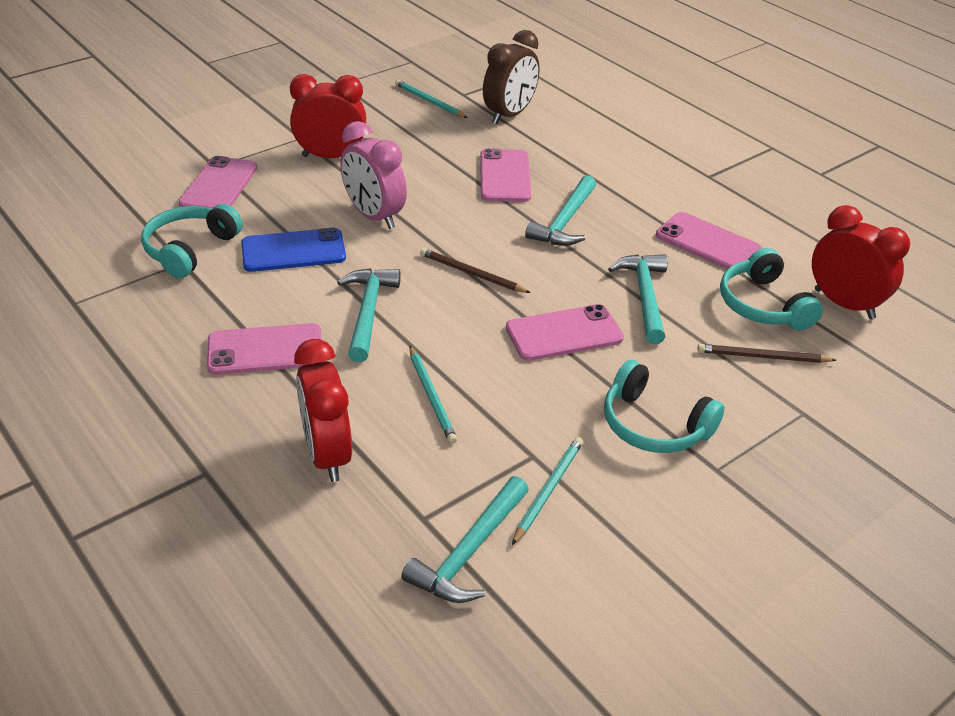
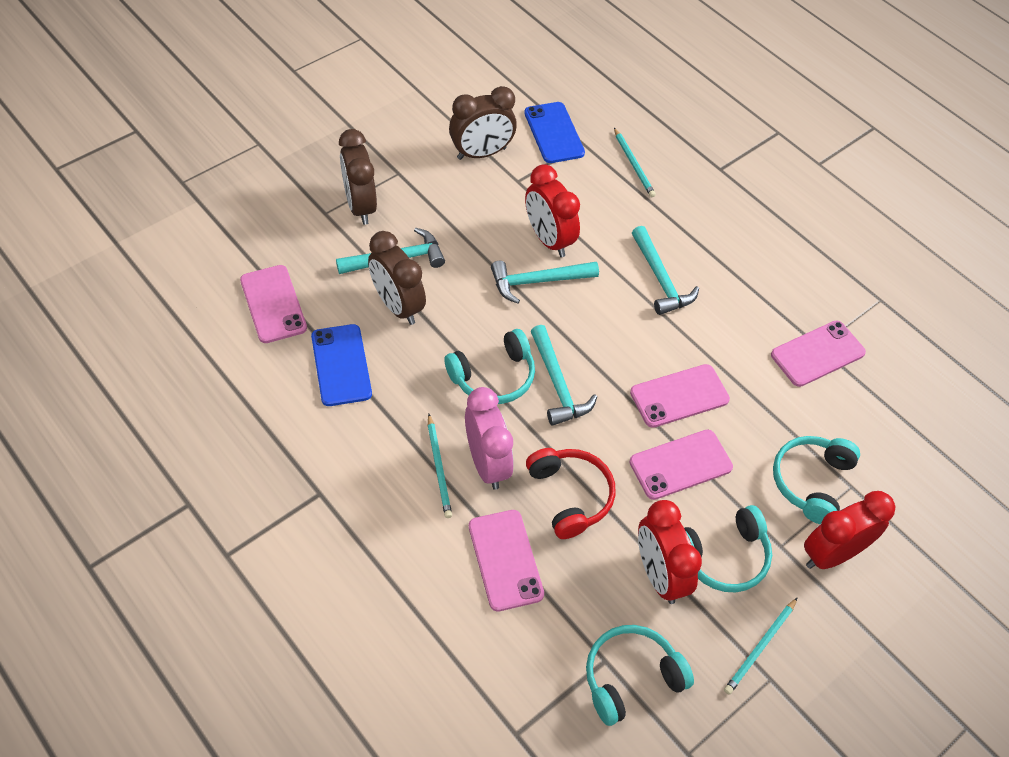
blue phone: [241,228,346,272] = 1 -> [311,324,372,406] [524,102,585,163] = 2
brown clock: [483,30,540,124] = 1 -> [339,129,377,225] [368,231,426,325] [449,86,517,160] = 3
brown pencil: [420,248,531,293] [697,344,836,363] = 2 -> none = 0
red headphones: none = 0 -> [526,448,616,539] = 1
turquoise headphones: [141,204,243,278] [604,360,724,453] [720,248,823,330] = 3 -> [444,329,535,404] [586,625,694,726] [684,505,772,592] [773,436,860,524] = 4

